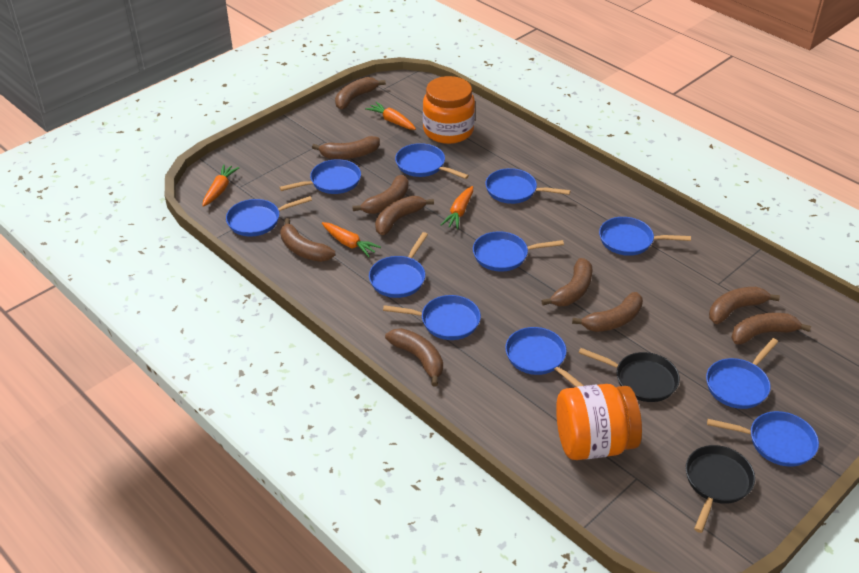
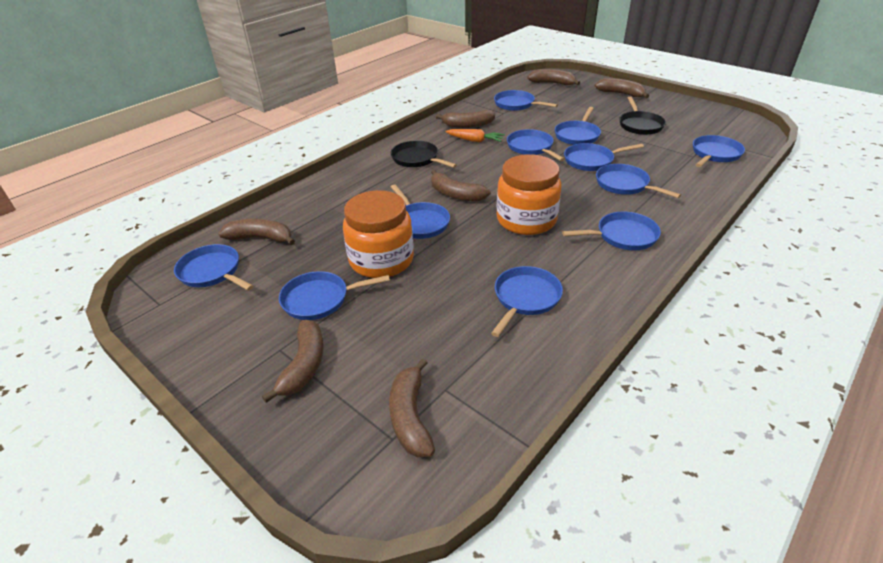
brown banana: [280,218,335,262] [312,136,380,159] [335,77,386,109] [352,175,409,214] [375,196,434,235] [385,328,443,386] [541,258,592,306] [572,292,643,332] [709,287,780,324] [731,313,811,344] = 10 -> [218,219,295,245] [262,320,324,403] [389,358,435,457] [431,170,491,202] [436,110,495,128] [527,69,580,85] [595,78,649,98] = 7
orange carrot: [202,164,239,207] [322,222,381,257] [365,102,416,130] [441,186,473,229] = 4 -> [445,129,504,142] = 1

